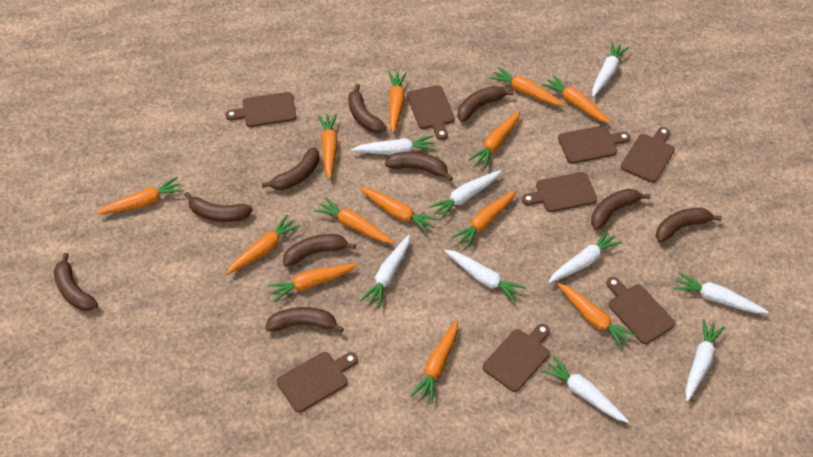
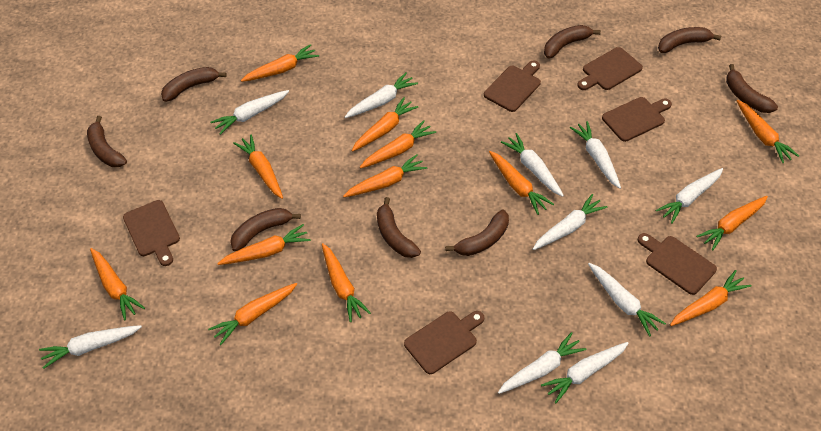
brown banana: [54,253,98,311] [184,192,253,222] [262,147,319,190] [265,307,344,333] [283,234,356,267] [348,84,387,133] [385,152,453,181] [457,86,514,122] [591,189,650,230] [656,208,722,243] = 10 -> [87,116,127,167] [161,67,227,102] [230,208,301,251] [377,197,421,258] [445,210,509,256] [544,25,601,59] [658,27,721,53] [726,64,778,113] = 8
brown cutting board: [225,92,296,127] [277,352,358,413] [407,85,455,140] [483,324,550,392] [522,172,597,212] [558,126,630,164] [606,277,675,344] [621,127,675,183] = 8 -> [123,200,180,266] [404,311,484,374] [484,61,541,112] [577,47,643,90] [602,97,672,142] [638,233,717,295] = 6
white carrot: [351,135,436,155] [360,235,410,308] [429,170,501,220] [444,250,526,303] [541,356,629,423] [548,229,622,283] [592,42,629,97] [674,272,768,313] [685,319,725,401] = 9 -> [39,325,142,369] [210,90,289,135] [345,72,418,118] [498,332,587,394] [501,133,564,197] [533,194,608,250] [541,342,629,403] [570,121,621,189] [588,263,666,337] [656,168,723,224] = 10

